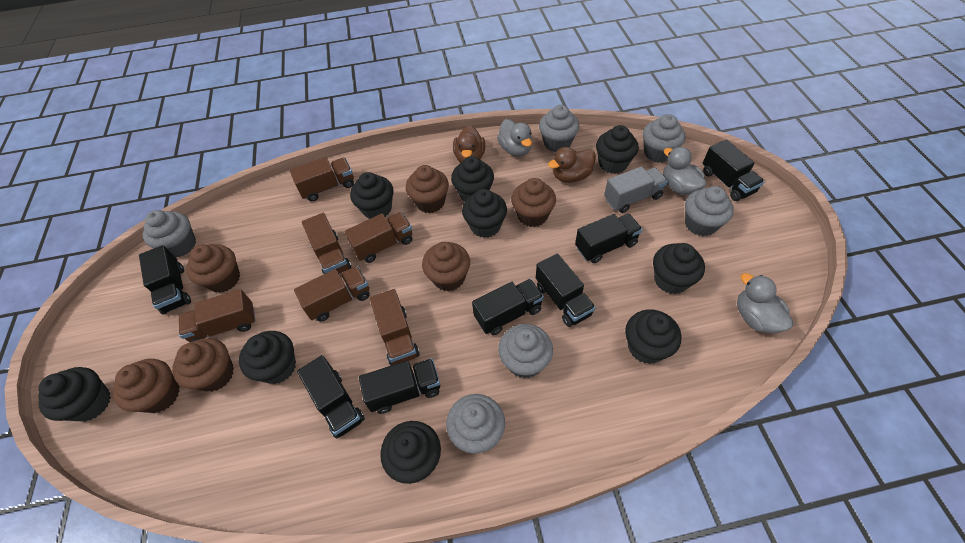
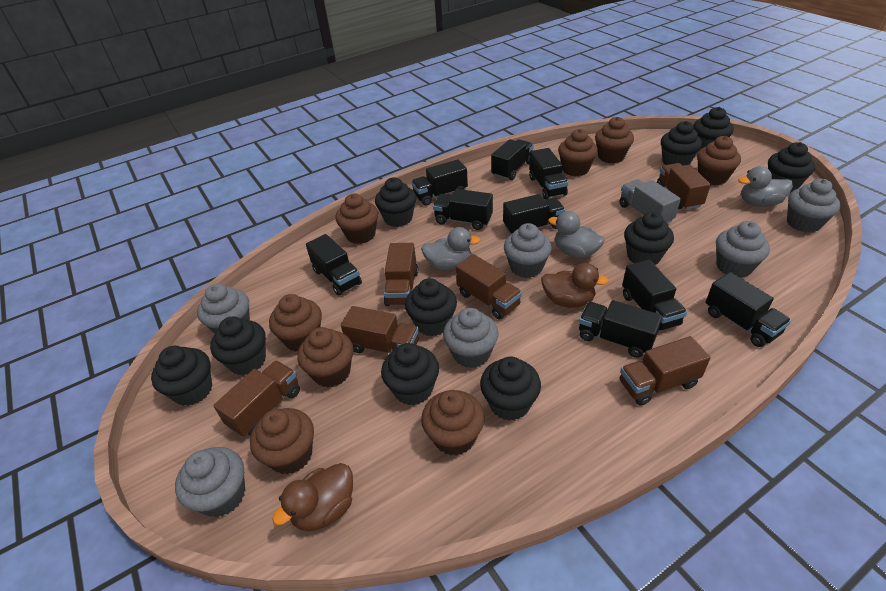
black cupcake: [38,367,111,422] [239,331,296,384] [350,172,394,219] [380,421,441,484] [451,156,494,202] [462,189,507,238] [596,125,639,174] [625,309,681,364] [653,243,705,294] = 9 -> [151,346,212,406] [210,317,266,375] [375,177,416,227] [381,343,439,405] [405,278,457,336] [480,357,541,421] [624,212,674,265] [661,121,702,166] [693,107,734,151] [768,142,815,192] = 10
black truck: [139,245,191,314] [297,355,365,438] [359,358,440,414] [472,279,544,335] [536,253,596,327] [575,214,642,263] [703,140,764,201] = 7 -> [306,234,362,296] [411,159,468,206] [433,189,493,230] [491,139,534,180] [503,194,565,235] [529,148,568,199] [579,300,662,358] [622,260,687,331] [706,272,791,347] = 9
brown cupcake: [113,359,180,413] [172,338,234,392] [186,244,240,293] [406,165,449,213] [422,242,470,292] [511,178,556,227] = 6 -> [250,408,314,474] [269,294,322,352] [297,327,353,388] [335,193,378,244] [421,390,485,456] [558,129,598,176] [595,117,634,164] [697,136,741,185] = 8

